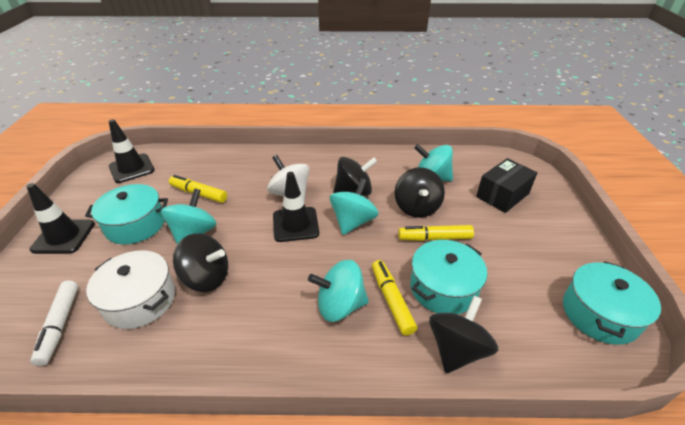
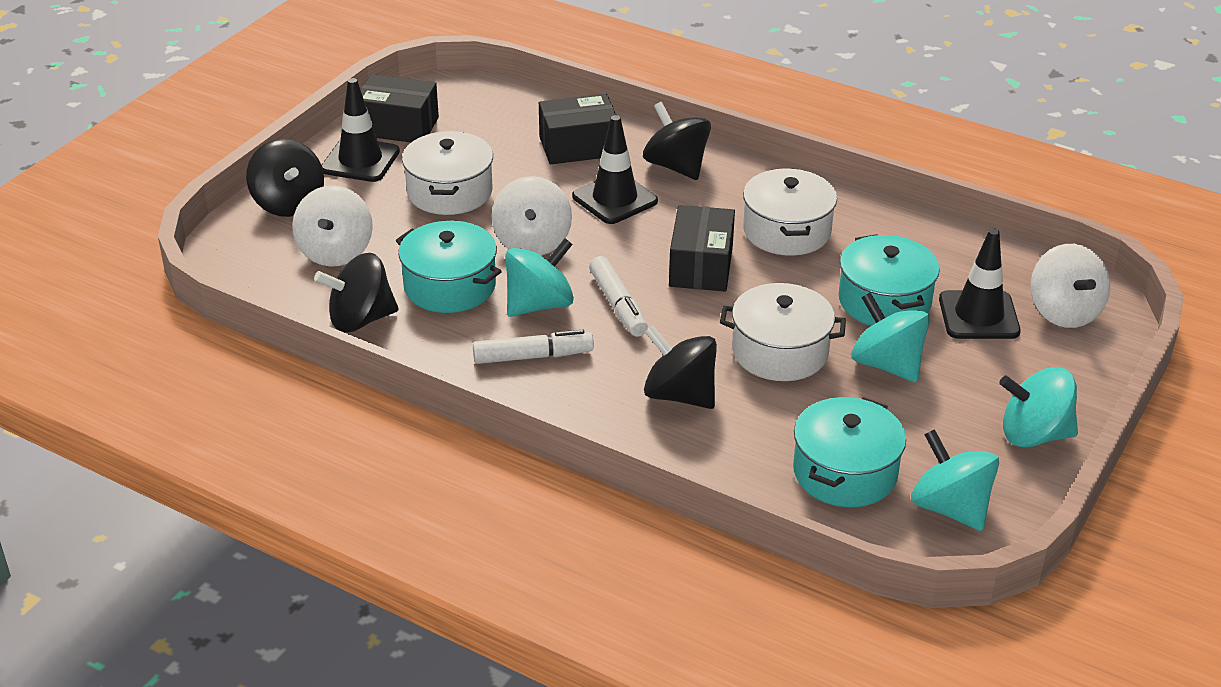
black box: [476,158,538,213] = 1 -> [361,74,439,142] [539,94,616,164] [669,205,735,291] = 3
white marker: [30,281,78,366] = 1 -> [473,330,594,364] [589,256,648,337] = 2
white pot: [86,250,175,329] = 1 -> [402,131,493,215] [720,283,846,381] [743,168,837,256] = 3
white spinning top: [267,155,310,200] = 1 -> [292,185,373,267] [492,176,572,256] [1031,244,1110,328] = 3
yellow marker: [169,175,227,203] [372,260,417,336] [398,225,474,241] = 3 -> none = 0

